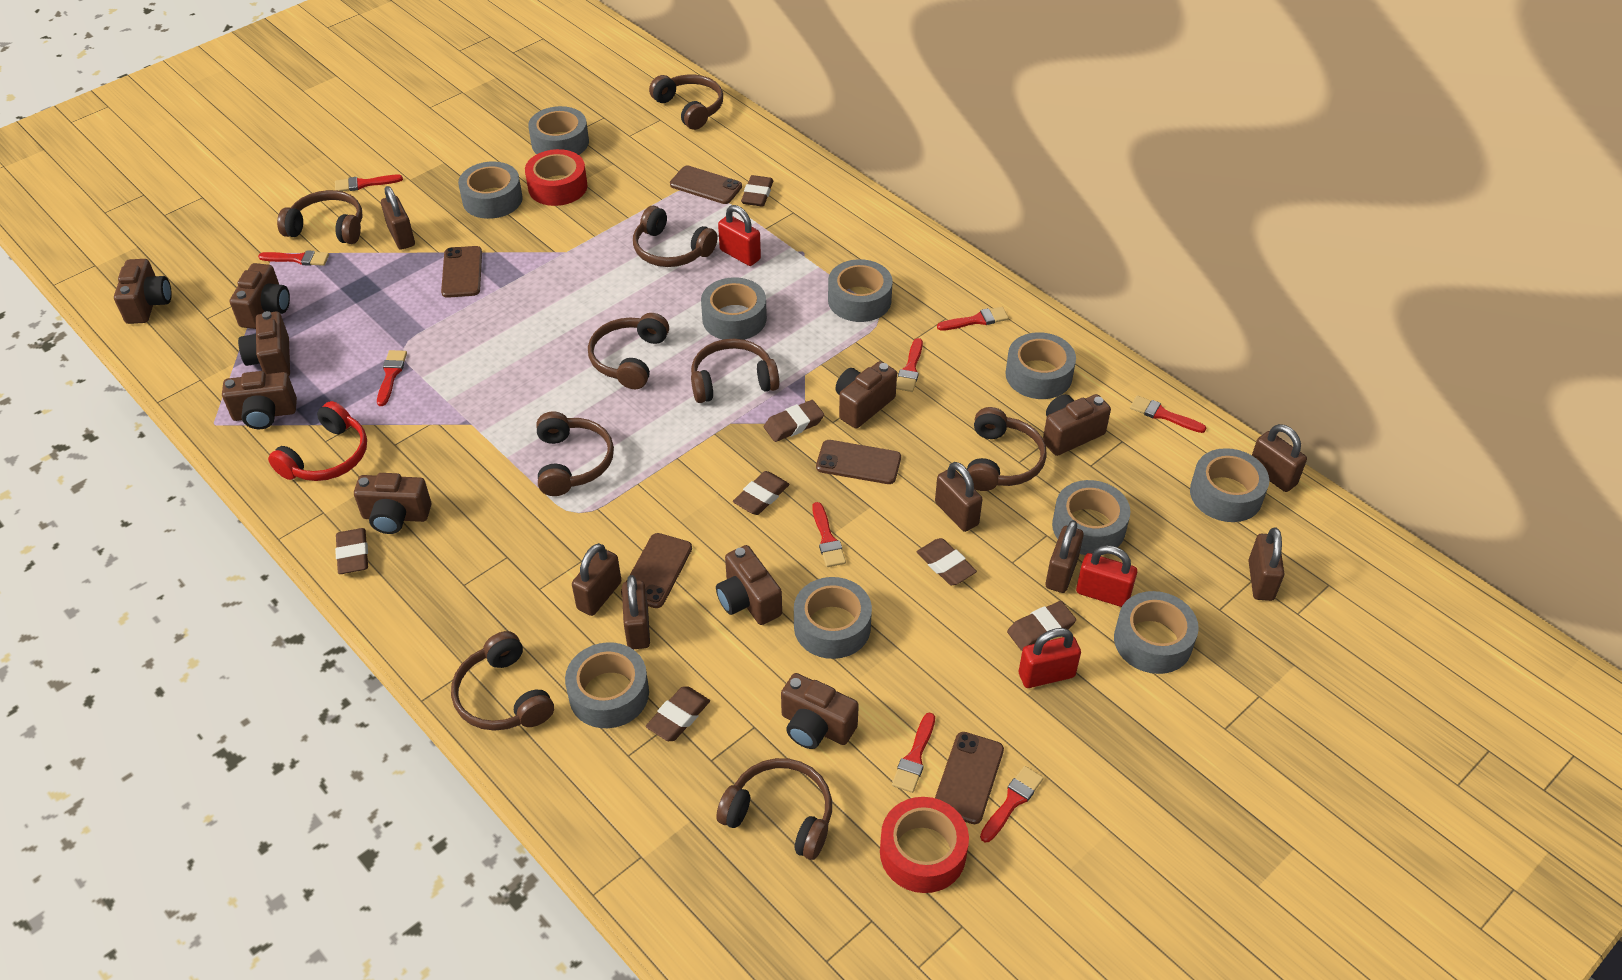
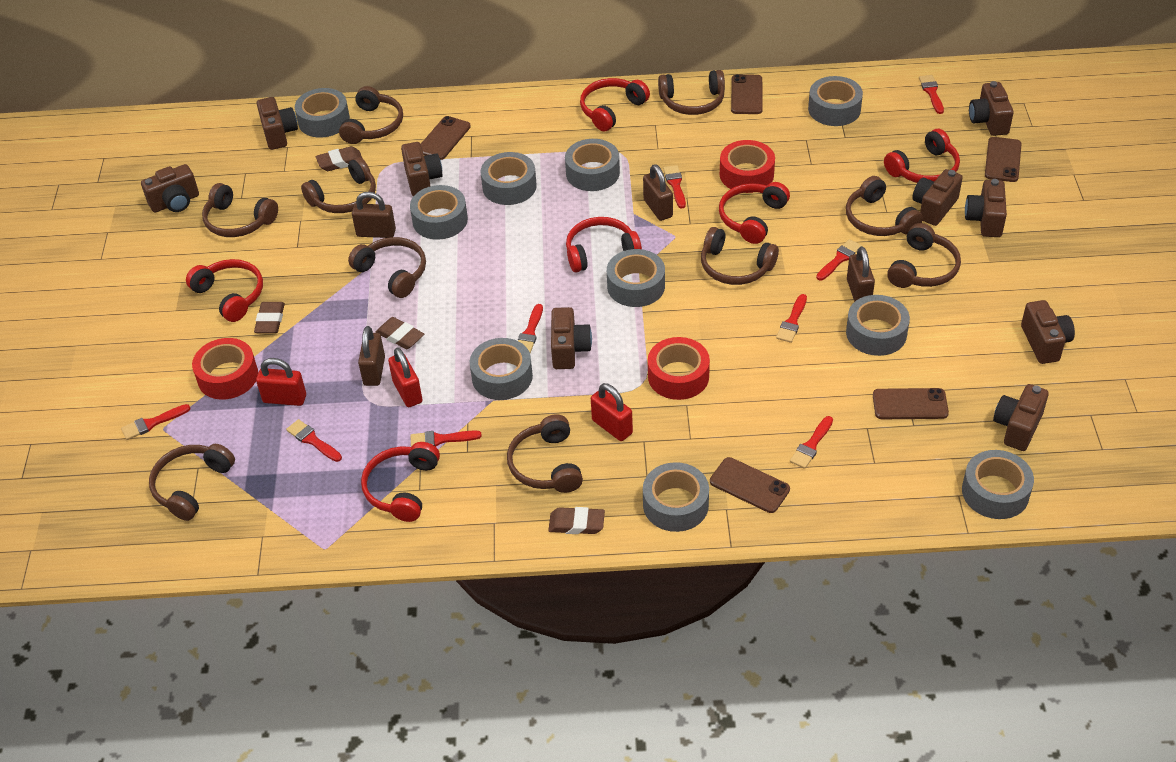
brown eraser: [335,528,368,574] [646,686,710,741] [733,471,790,515] [741,175,773,207] [764,400,824,442] [917,538,977,585] [1007,601,1076,651] = 7 -> [254,302,285,334] [316,146,363,171] [376,317,424,349] [548,507,605,534] = 4
brown headphones: [277,190,362,244] [451,631,554,731] [536,412,614,496] [588,313,669,389] [633,206,718,267] [649,75,723,130] [691,339,779,403] [716,758,832,860] [967,407,1047,491] = 9 -> [149,444,235,521] [202,183,278,237] [301,157,376,213] [339,86,403,144] [348,237,426,298] [507,414,583,493] [658,70,725,115] [701,227,779,285] [846,176,923,236] [887,223,961,288] = 10
brown padlock: [381,186,415,250] [572,543,621,616] [622,575,650,649] [935,462,983,532] [1046,520,1084,593] [1248,527,1284,601] [1252,424,1307,492] = 7 -> [352,192,396,238] [358,326,385,386] [643,164,673,221] [847,247,875,302] = 4
red headphones: [268,401,367,481] = 1 -> [186,259,263,322] [361,442,440,522] [566,217,642,272] [580,78,650,131] [719,182,790,244] [884,129,960,183] = 6
red tape: [525,149,587,206] [880,797,969,893] = 2 -> [192,338,258,400] [648,337,710,400] [720,140,775,193] = 3

